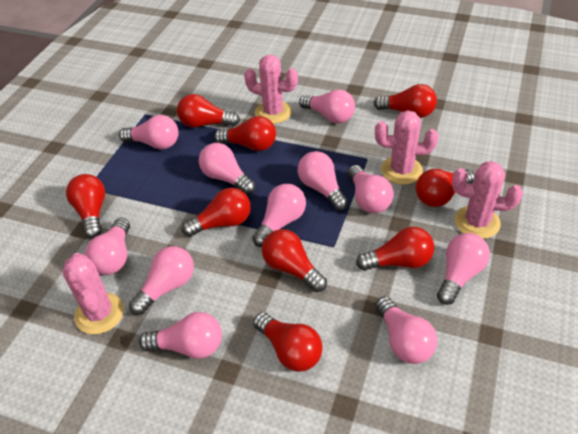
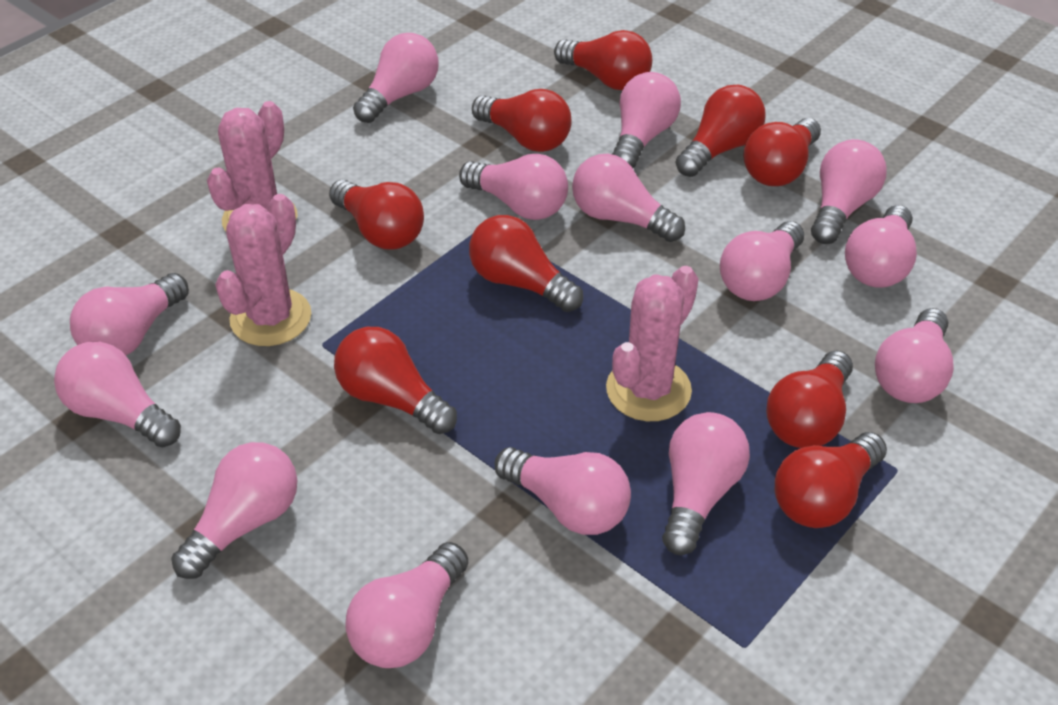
pink cactus: [63,253,124,334] [244,55,298,124] [375,110,438,185] [452,161,523,239] = 4 -> [207,101,298,232] [215,194,311,346] [606,266,699,421] = 3
pink light bulb: [85,218,130,275] [119,115,179,149] [129,246,194,315] [139,312,222,359] [199,143,255,195] [252,184,306,247] [298,151,349,211] [299,90,355,123] [348,165,394,213] [375,296,437,364] [437,233,490,305] = 11 -> [54,342,181,447] [70,273,189,355] [171,442,297,579] [345,542,468,668] [353,33,439,123] [459,154,568,220] [495,447,631,535] [572,154,685,242] [612,72,681,168] [662,412,750,555] [720,221,804,301] [811,139,886,244] [845,205,917,288] [875,308,954,403] = 14

